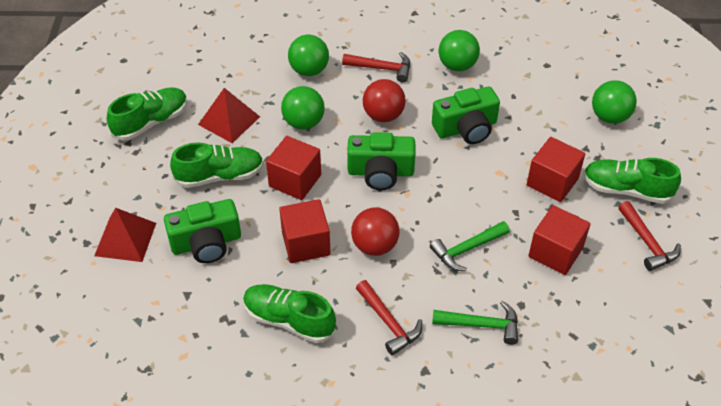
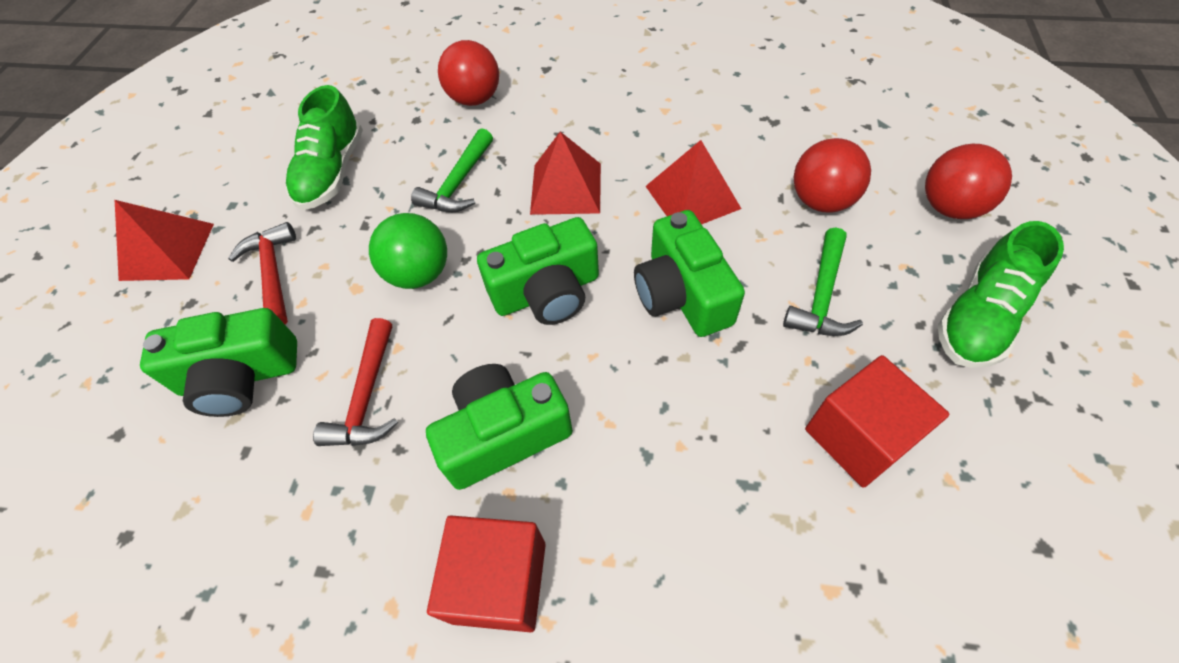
green ball: [281,86,325,130] [288,35,329,76] [439,30,480,71] [592,80,637,124] = 4 -> [369,213,447,289] = 1
green camera: [164,199,241,263] [347,132,415,190] [432,87,500,144] = 3 -> [140,308,297,417] [426,364,573,490] [477,217,599,325] [634,210,745,337] = 4
green shoe: [107,87,188,141] [170,143,264,188] [243,284,336,343] [583,158,681,204] = 4 -> [286,85,363,210] [938,221,1064,368] = 2
red ball: [351,207,399,256] [363,79,406,122] = 2 -> [438,40,499,106] [794,138,871,213] [925,144,1012,219] = 3
red cube: [266,136,321,200] [279,199,331,263] [527,137,585,202] [528,205,591,275] = 4 -> [427,516,546,633] [805,355,950,488] = 2
red hammer: [342,52,410,83] [356,280,422,356] [618,201,681,271] = 3 -> [228,222,296,324] [313,318,398,446] = 2
red pyramid: [94,208,156,262] [198,88,260,143] = 2 -> [115,200,214,281] [530,132,601,215] [646,140,741,224] = 3

